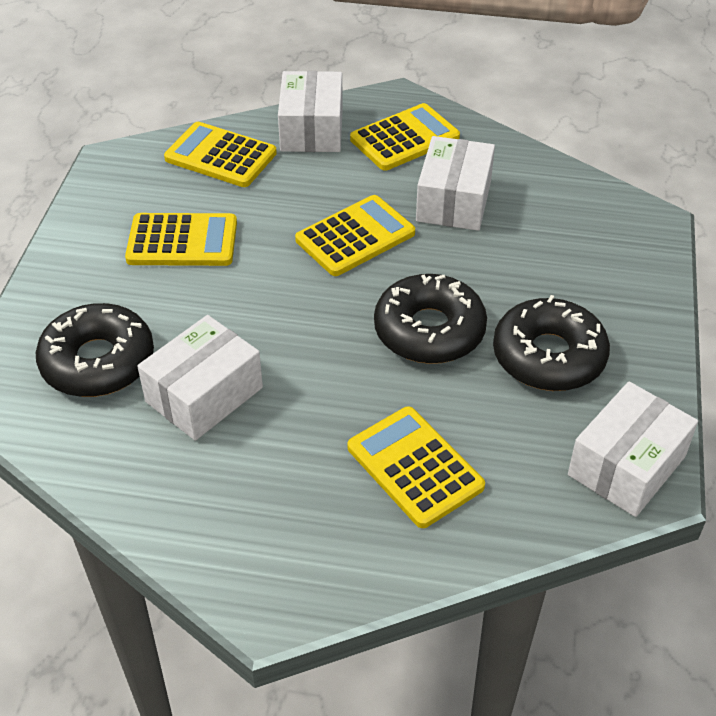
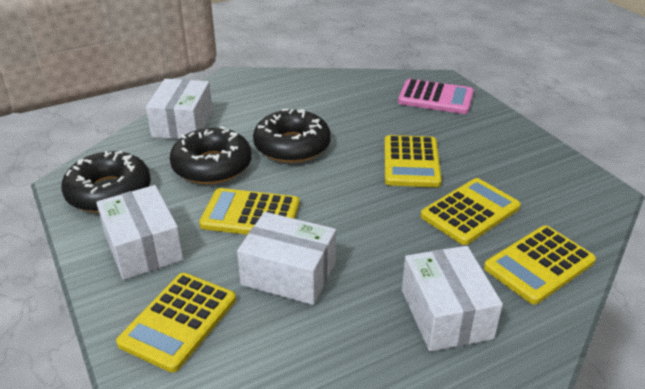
pink calculator: none = 0 -> [398,79,474,114] = 1

